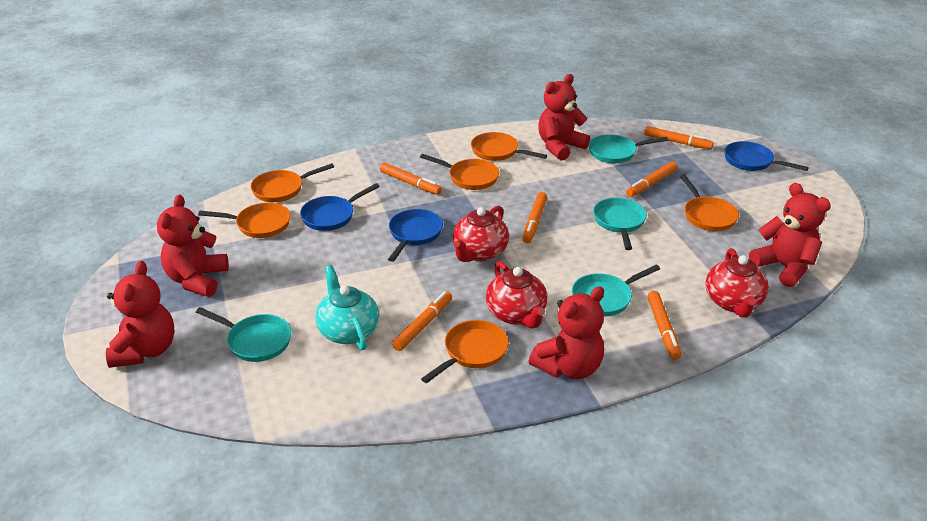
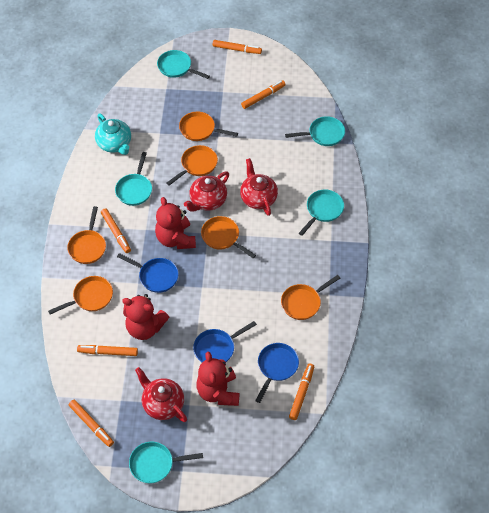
red teddy bear: [106,261,175,368] [157,195,229,297] [529,286,604,379] [538,74,590,161] [749,183,831,287] = 5 -> [122,294,169,340] [155,197,196,249] [196,351,239,406] = 3
turquoise pan: [196,307,291,362] [572,265,660,316] [589,134,668,163] [593,198,647,250] = 4 -> [115,152,152,206] [129,442,203,483] [157,50,210,79] [285,116,345,146] [299,190,344,236] = 5

